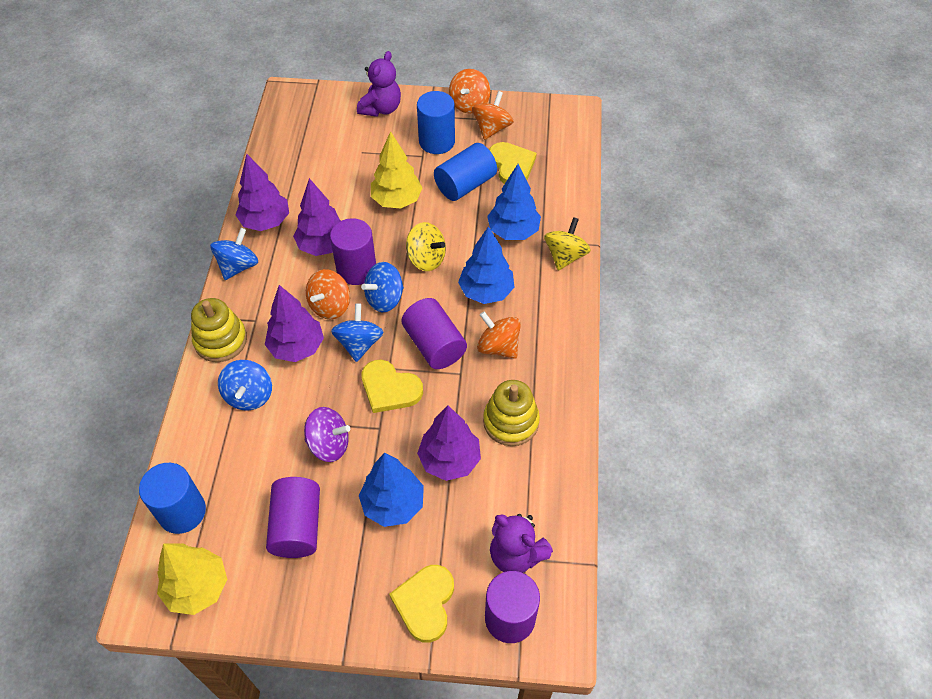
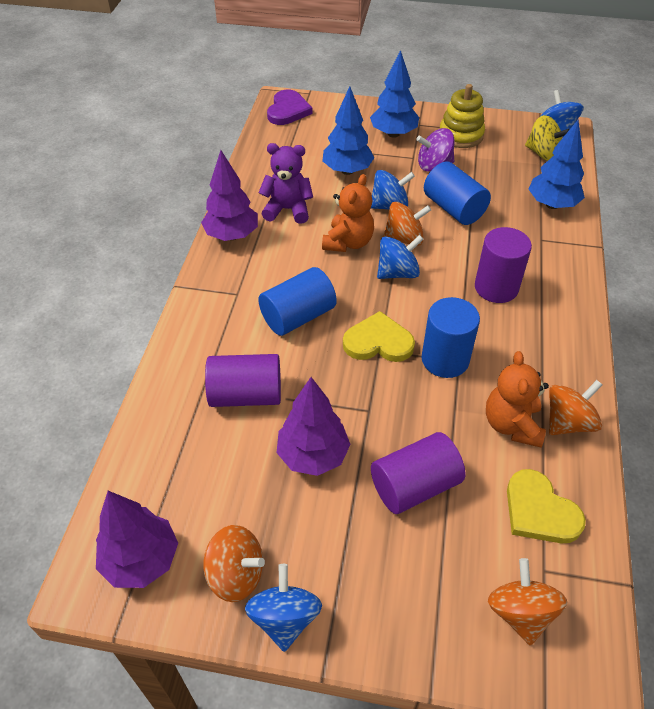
orange teddy bear: none = 0 -> [322,174,374,252] [486,351,549,448] = 2
purple cylinder: [266,477,320,558] [330,218,376,285] [401,298,467,369] [485,571,540,643] = 4 -> [205,354,281,407] [371,432,466,514] [475,227,532,303] = 3
purple heart: none = 0 -> [267,90,313,125] = 1
purple teddy bear: [357,51,401,117] [490,514,553,573] = 2 -> [258,143,313,224] = 1
purple tree: [236,154,289,231] [265,285,324,362] [293,178,341,256] [417,405,481,481] = 4 -> [96,491,178,588] [201,150,258,241] [276,377,351,476] = 3
yellow heart: [362,360,423,413] [389,565,454,642] [489,142,537,184] = 3 -> [343,311,415,362] [507,469,586,544] = 2
yellow spinning top: [406,222,446,271] [544,217,591,271] = 2 -> [525,115,570,161] = 1
yellow stacking toy: [191,298,247,362] [483,380,540,446] = 2 -> [440,84,485,148] = 1
yellow tree: [157,543,227,615] [371,131,423,208] = 2 -> none = 0

